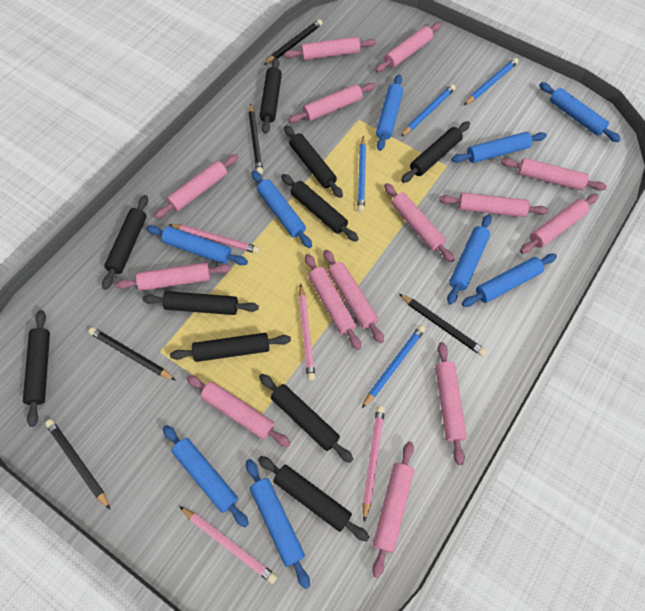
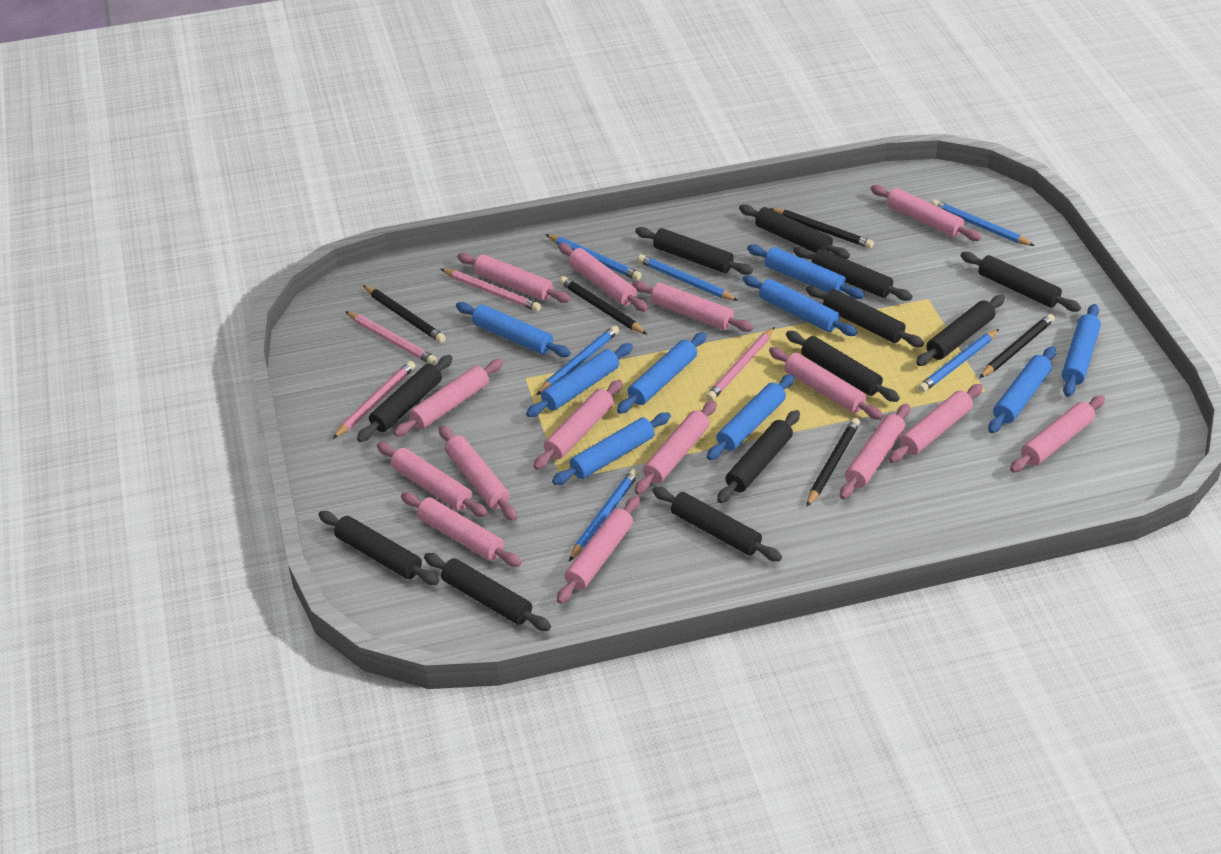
black rolling pin: [23,310,50,427] [102,195,148,290] [142,291,259,315] [170,333,291,362] [258,456,369,542] [259,374,353,463] [260,58,282,134] [281,174,359,242] [284,125,343,198] [401,121,470,183] = 10 -> [318,511,439,585] [357,355,453,442] [424,553,551,631] [635,227,753,275] [652,487,782,561] [717,410,800,503] [739,204,850,259] [786,331,900,402] [793,246,913,301] [806,286,924,347] [916,295,1005,366] [960,252,1081,312] = 12
blue pencil: [357,136,366,212] [362,325,425,408] [400,84,456,137] [464,58,519,105] = 4 -> [536,325,619,395] [545,234,642,280] [569,469,639,561] [637,254,739,301] [918,329,999,393] [931,200,1035,246] = 6
pink rolling pin: [116,262,231,291] [154,154,238,219] [186,375,291,447] [284,37,376,60] [288,83,376,123] [305,254,361,350] [323,249,384,343] [372,441,414,578] [375,23,441,72] [384,183,454,262] [435,342,467,465] [439,193,548,217] [501,158,607,191] [520,194,598,254] = 14 -> [377,442,488,517] [394,359,503,437] [401,492,521,567] [439,425,517,521] [457,253,571,303] [534,380,623,470] [557,496,640,604] [558,243,648,312] [632,281,754,332] [635,401,717,495] [769,347,883,420] [840,404,910,499] [870,185,982,241] [889,384,983,463] [1010,396,1105,473] = 15

